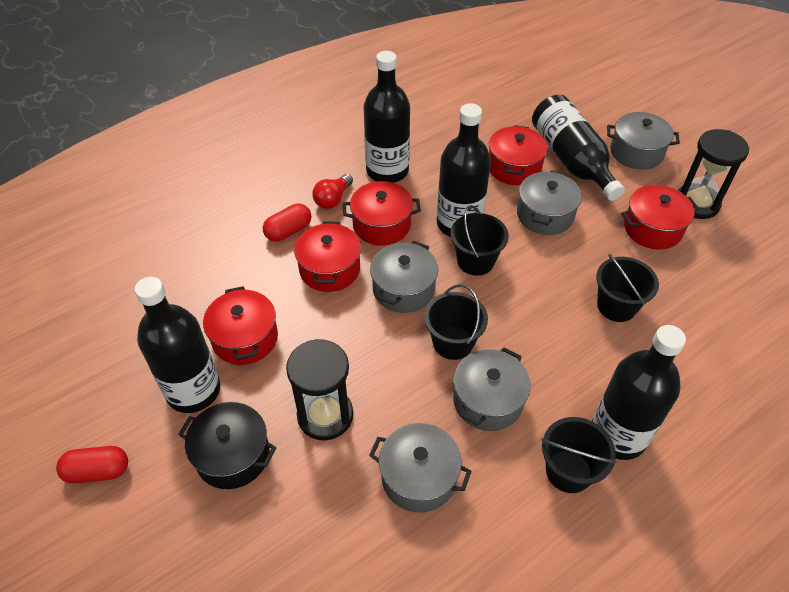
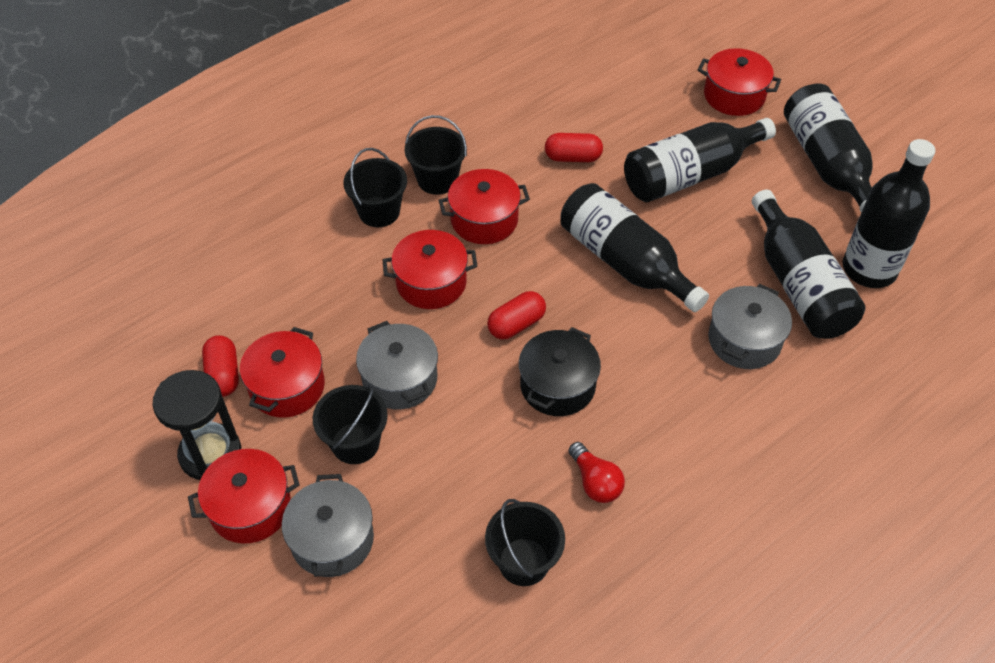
black hourglass: [286,339,353,441] [678,129,749,219] = 2 -> [153,370,241,480] = 1
grey pot: [369,423,472,513] [370,241,438,313] [453,347,531,431] [517,170,582,235] [607,112,680,170] = 5 -> [282,474,374,577] [356,321,438,410] [708,284,792,369] = 3
red capsule: [56,446,128,484] [263,203,311,242] = 2 -> [202,335,239,397] [487,291,546,339] [545,133,603,162] = 3

